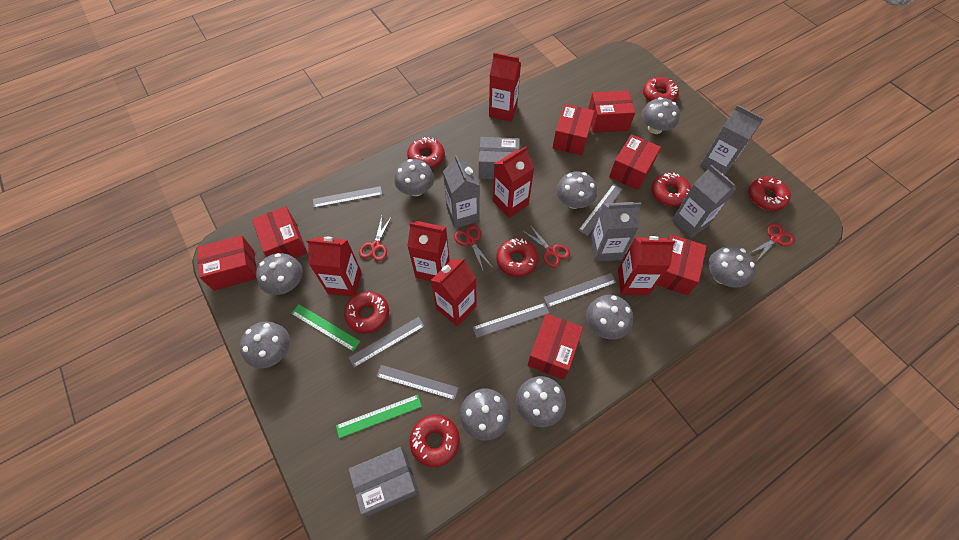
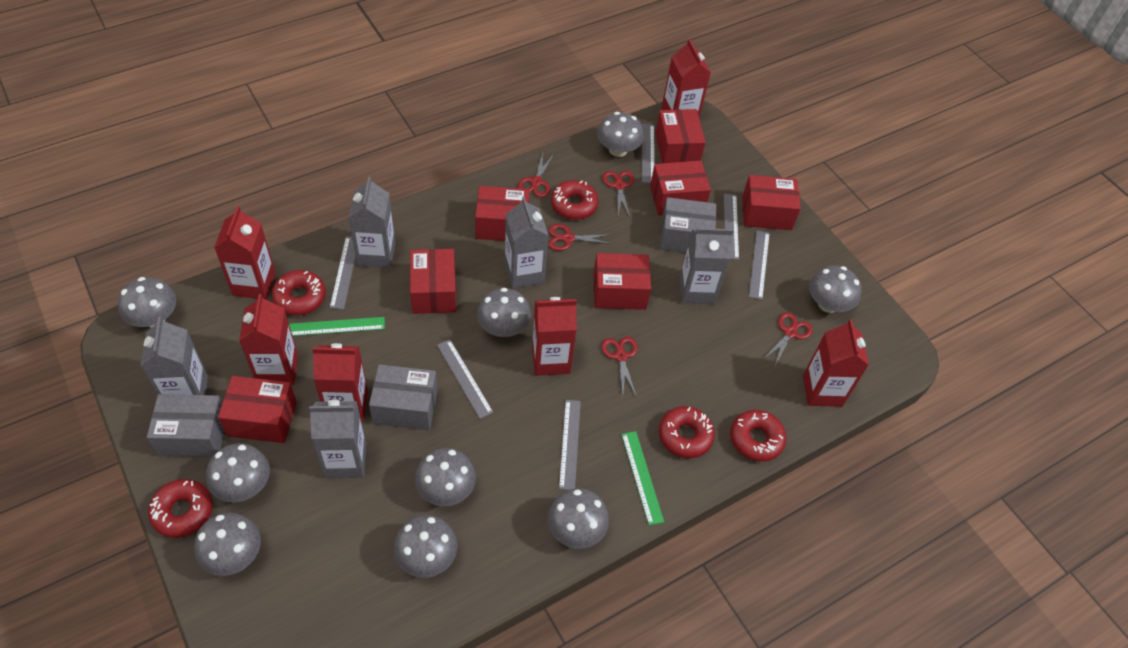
grey box: [348,447,419,516] [479,137,520,179] = 2 -> [147,394,224,457] [369,364,438,430] [660,197,716,253] = 3
grey carton: [443,155,480,228] [590,202,641,262] [672,165,736,238] [700,105,764,175] = 4 -> [140,317,208,395] [309,400,366,478] [348,177,395,268] [505,197,549,288] [679,228,733,304] = 5
red donut: [344,291,389,333] [407,137,445,168] [410,414,460,467] [496,238,538,277] [643,77,679,102] [651,172,691,207] [749,177,791,211] = 7 -> [148,479,213,538] [271,270,326,315] [551,180,599,220] [659,406,715,458] [730,410,786,462] = 5
red scissors: [359,216,392,261] [454,225,493,270] [523,224,570,268] [750,223,795,260] = 4 -> [518,153,554,198] [549,224,612,251] [601,337,638,396] [602,171,634,217] [764,312,813,365] = 5

